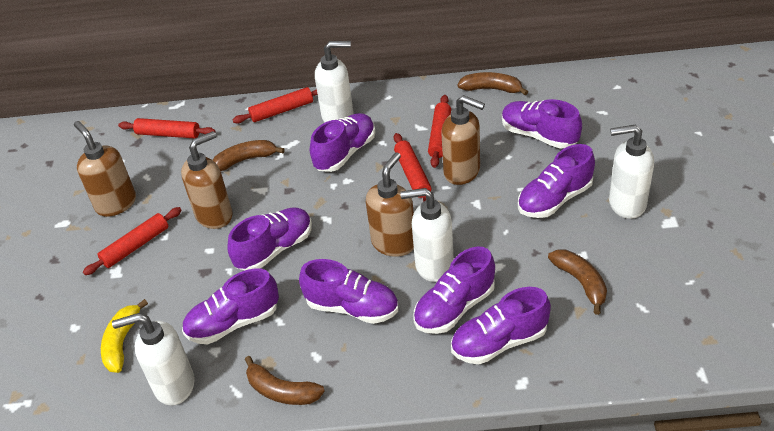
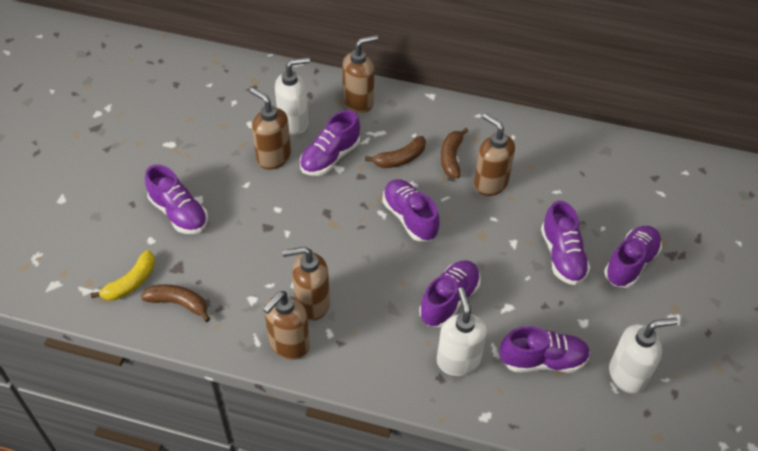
brown banana: [213,140,284,171] [245,356,325,405] [458,72,528,95] [548,250,607,315] = 4 -> [141,284,210,322] [365,136,426,168] [441,128,468,178] = 3
brown soap dispenser: [74,121,136,217] [181,131,233,229] [366,152,414,257] [441,95,485,185] = 4 -> [250,88,291,170] [263,291,310,360] [282,247,330,321] [342,35,378,113] [474,113,515,196] = 5
purple shoe: [182,268,279,344] [228,207,312,270] [299,259,398,324] [310,113,375,172] [413,247,495,334] [451,287,551,364] [502,99,582,149] [518,144,595,218] = 8 -> [145,164,208,234] [300,110,360,176] [382,179,439,241] [419,260,481,327] [499,326,590,373] [541,201,590,285] [604,226,662,288] = 7
red rolling pin: [83,207,182,275] [118,118,215,138] [232,87,318,123] [394,133,431,202] [428,95,451,168] = 5 -> none = 0
white soap dispenser: [112,313,195,406] [315,41,353,123] [400,188,454,282] [609,125,654,219] = 4 -> [275,57,310,135] [437,287,487,376] [609,317,678,394] = 3

